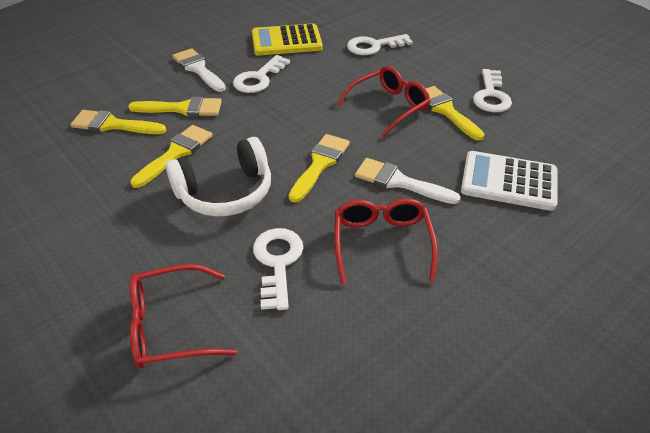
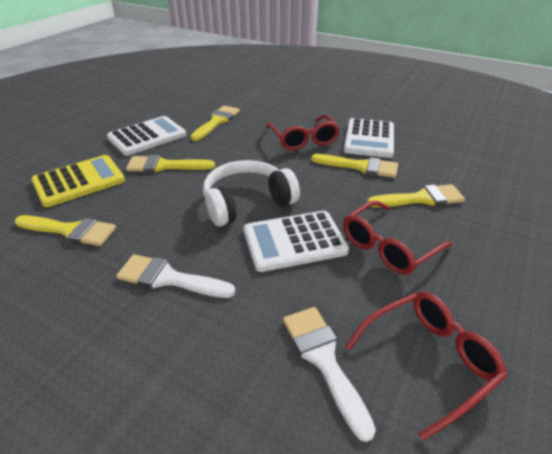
white calculator: [461,151,558,211] = 1 -> [107,116,186,156] [243,211,349,272] [344,118,394,158] = 3
white key: [233,55,290,93] [253,228,303,310] [347,34,413,55] [473,69,512,112] = 4 -> none = 0

